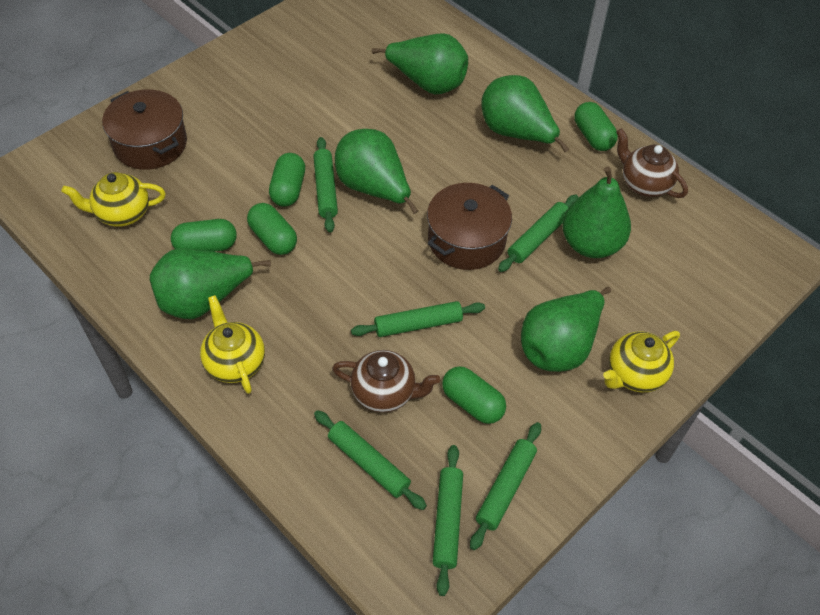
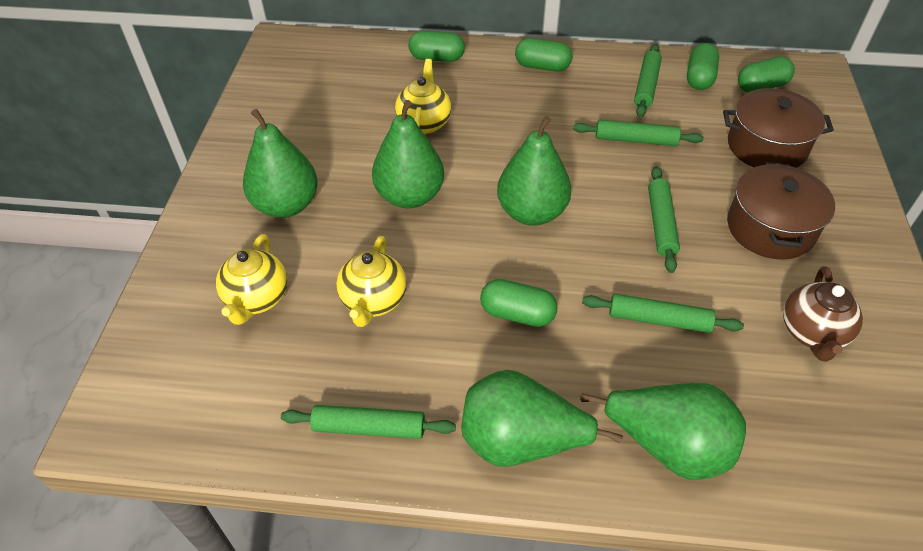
brown teapot: [332,350,440,413] [616,129,688,198] = 2 -> [783,266,863,362] = 1
green pear: [150,248,271,319] [335,129,418,214] [371,33,468,94] [481,75,569,152] [521,287,611,372] [562,166,631,258] = 6 -> [243,109,318,218] [372,100,444,208] [461,370,623,467] [497,116,571,226] [580,383,746,480] = 5
green rolling pin: [313,137,338,232] [314,410,427,510] [351,301,485,337] [433,445,463,596] [470,422,541,550] [498,194,578,272] = 6 -> [281,405,456,439] [573,120,704,146] [582,294,744,333] [634,44,662,117] [648,166,680,273] = 5

